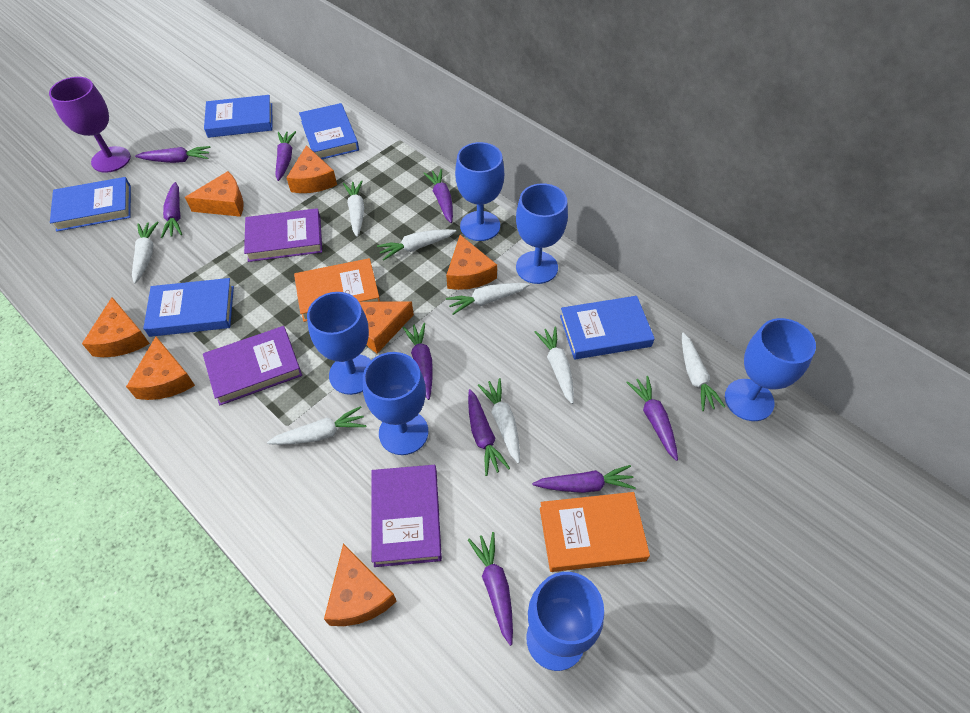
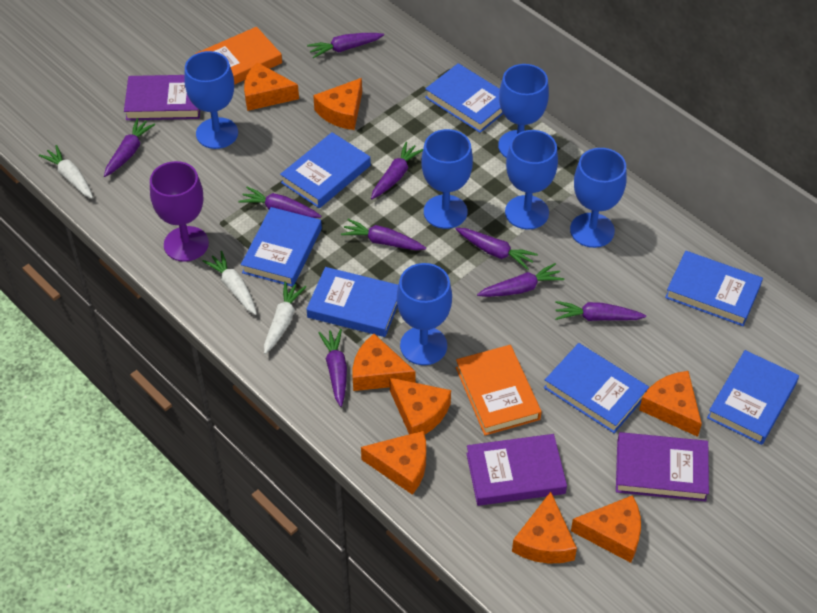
blue book: [50,177,131,232] [143,278,234,337] [204,95,272,138] [299,103,359,159] [560,296,655,360] = 5 -> [241,207,322,287] [280,132,371,208] [307,267,398,337] [425,63,503,133] [544,343,649,433] [665,251,763,326] [707,350,799,445] = 7
orange cheese: [82,297,150,357] [126,337,195,400] [185,171,244,217] [286,145,337,193] [324,543,397,626] [359,302,414,354] [446,235,497,290] = 7 -> [244,62,299,111] [313,78,362,130] [353,334,415,391] [361,431,426,495] [389,377,451,435] [512,492,577,564] [571,495,641,563] [639,371,702,437] = 8
white carrot: [132,222,159,284] [267,406,366,445] [343,180,364,237] [377,229,456,260] [446,283,530,315] [478,378,520,463] [535,327,574,404] [682,332,725,411] = 8 -> [39,145,93,198] [203,251,257,315] [264,281,306,354] = 3

